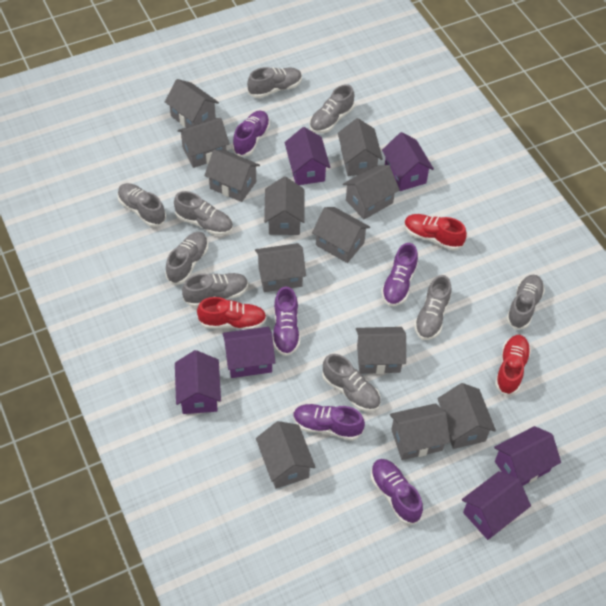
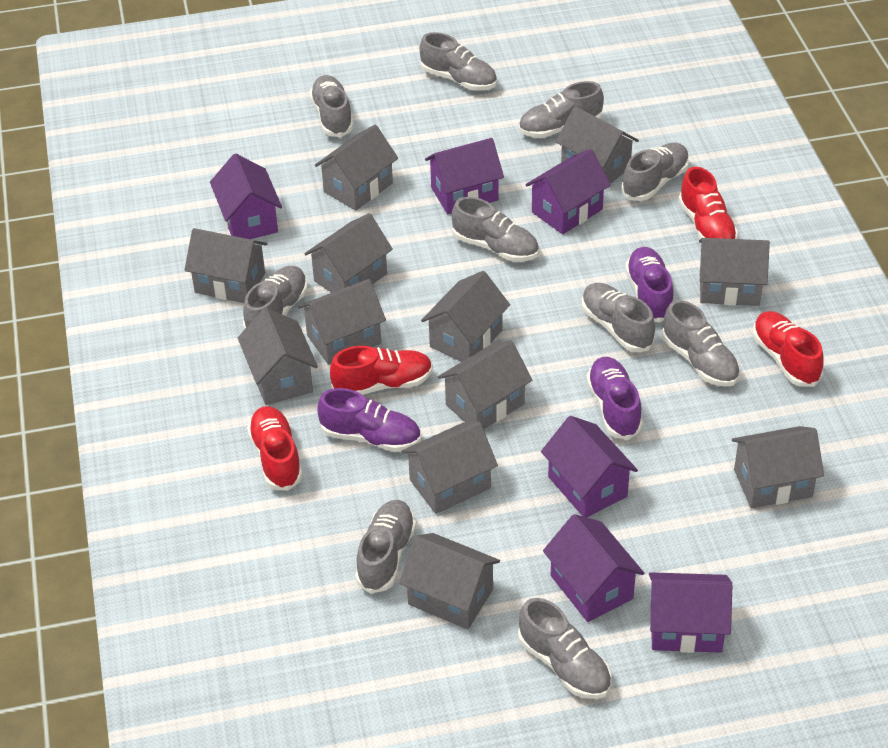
grey shoe: [117,183,166,227] [165,232,208,284] [174,191,233,235] [182,273,249,307] [247,67,302,98] [310,84,355,133] [322,354,381,412] [414,275,452,340] [506,275,545,329] = 9 -> [243,266,308,330] [309,75,353,137] [355,500,416,594] [420,32,497,91] [452,197,539,262] [518,598,612,699] [519,81,604,138] [582,283,655,352] [621,143,689,201] [662,300,740,387] = 10
purple shoe: [232,111,270,157] [273,286,300,356] [293,404,365,441] [371,459,423,524] [381,243,418,306] = 5 -> [317,388,421,452] [586,357,643,440] [625,247,674,323] = 3
red shoe: [197,297,267,330] [404,214,467,251] [495,335,531,395] = 3 -> [247,406,303,491] [330,346,433,395] [678,167,738,239] [753,311,824,387] = 4

